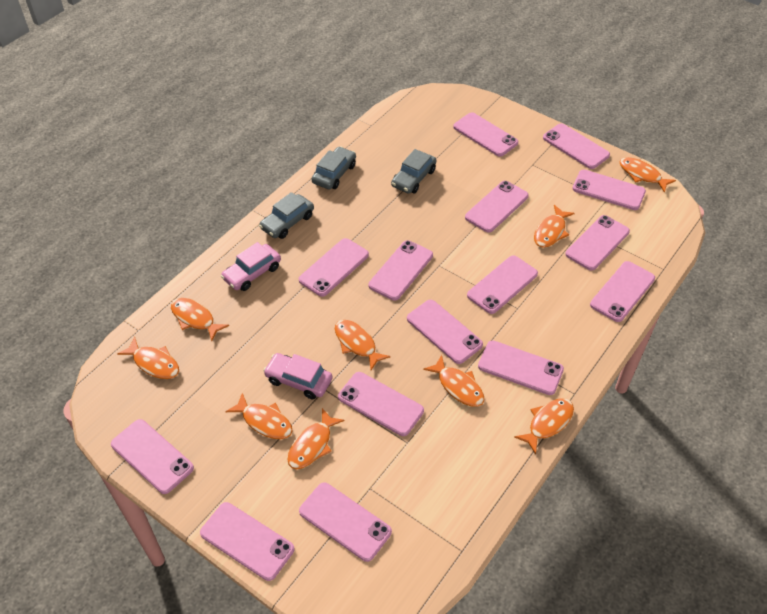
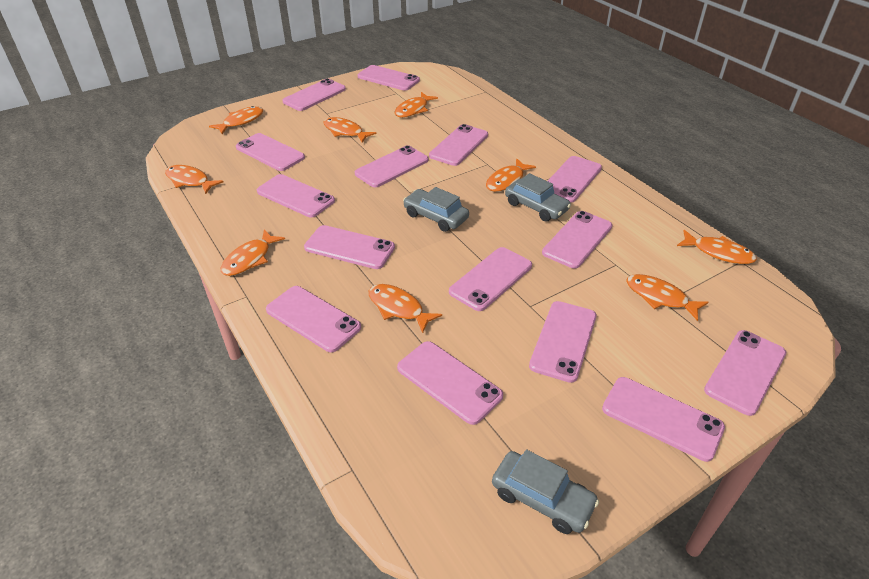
pink car: [221,242,281,291] [263,353,333,399] = 2 -> none = 0

